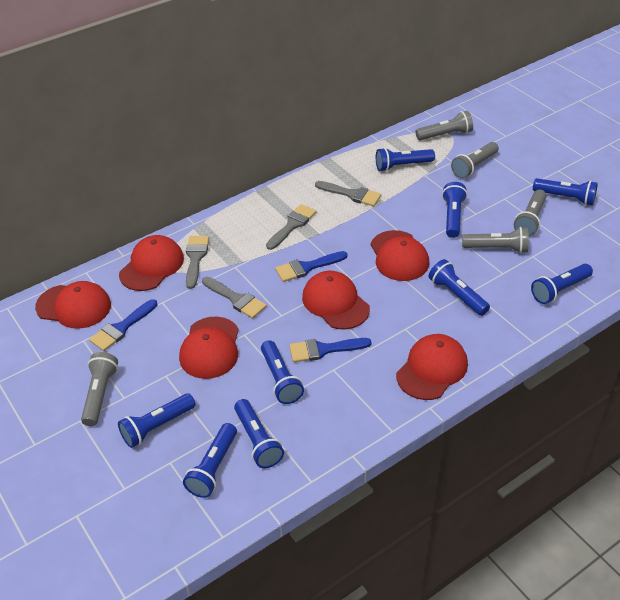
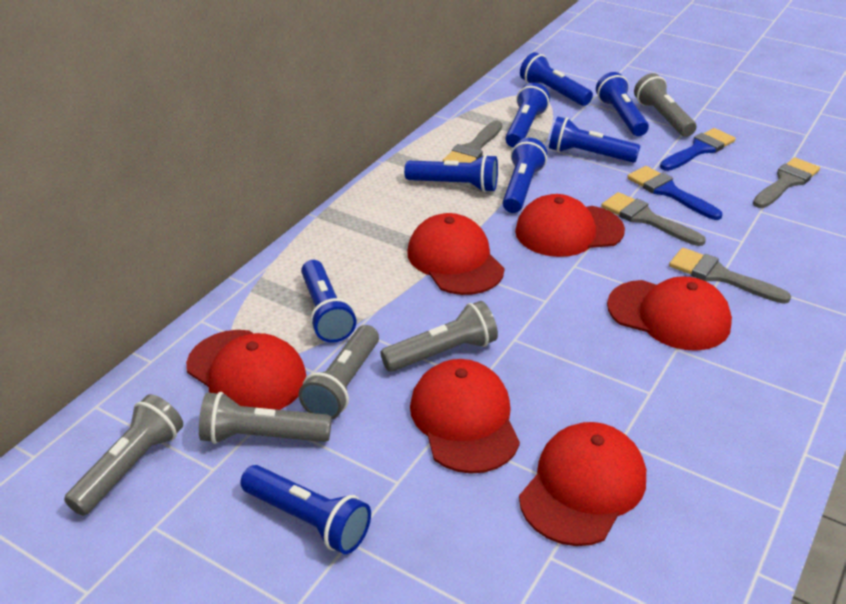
blue brush: [89,299,157,351] [275,251,348,282] [289,338,371,362] = 3 -> [627,166,722,220] [660,128,736,171] = 2
blue flashlight: [118,393,195,448] [183,423,237,498] [234,399,284,468] [261,340,304,404] [376,148,435,172] [429,259,490,316] [442,182,467,238] [531,264,593,304] [533,178,598,206] = 9 -> [240,465,371,554] [301,260,356,343] [404,154,498,192] [503,138,547,213] [505,83,550,148] [520,52,593,106] [549,117,640,163] [596,72,649,136] = 8

